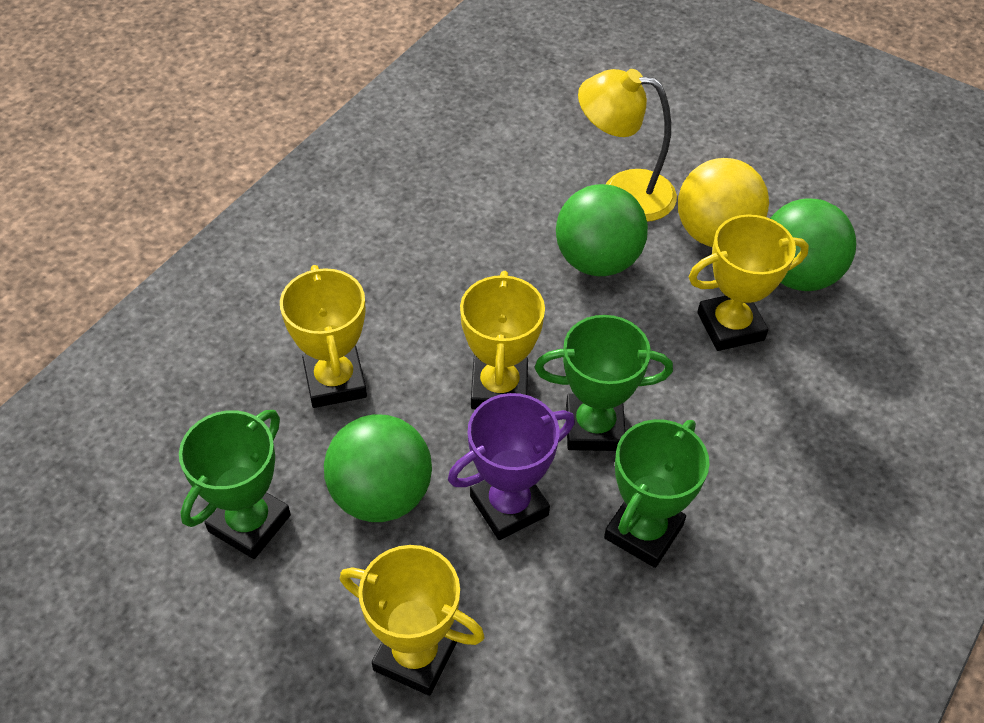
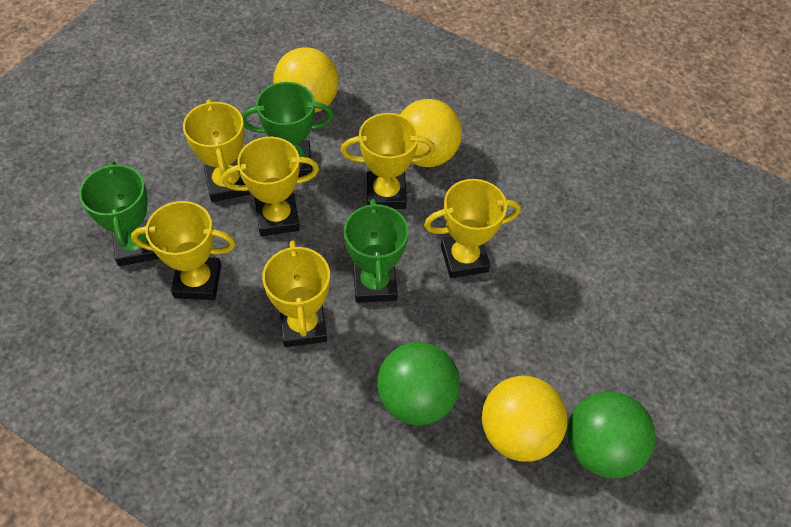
green ball: [324,414,432,522] [556,184,648,276] [770,199,856,291] = 3 -> [377,342,460,425] [567,391,656,478] = 2
purple trophy: [448,393,575,540] = 1 -> none = 0
yellow ball: [678,158,769,247] = 1 -> [274,47,339,113] [400,99,462,167] [482,376,567,461] = 3
yellow lamp: [578,69,677,222] = 1 -> none = 0
yellow trophy: [280,265,367,408] [340,545,485,696] [460,271,545,409] [689,214,809,351] = 4 -> [131,201,236,300] [183,100,250,202] [222,137,319,236] [262,240,330,347] [341,113,435,209] [424,179,521,278] = 6

